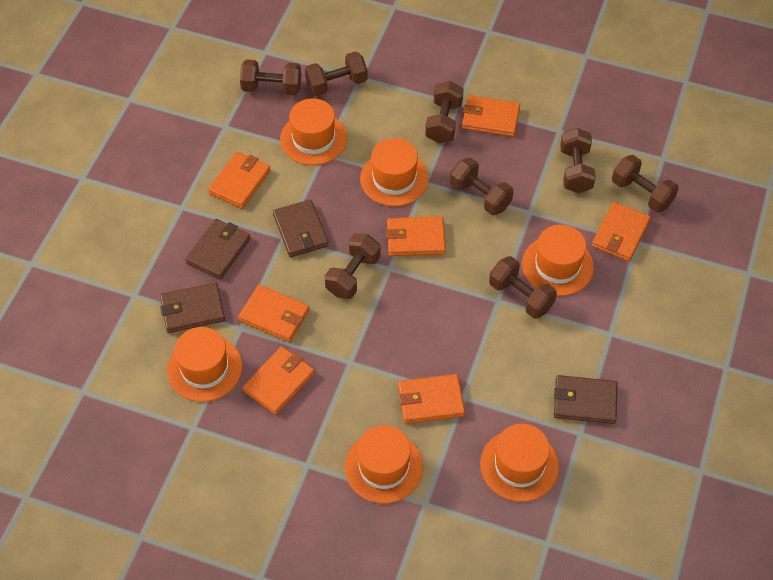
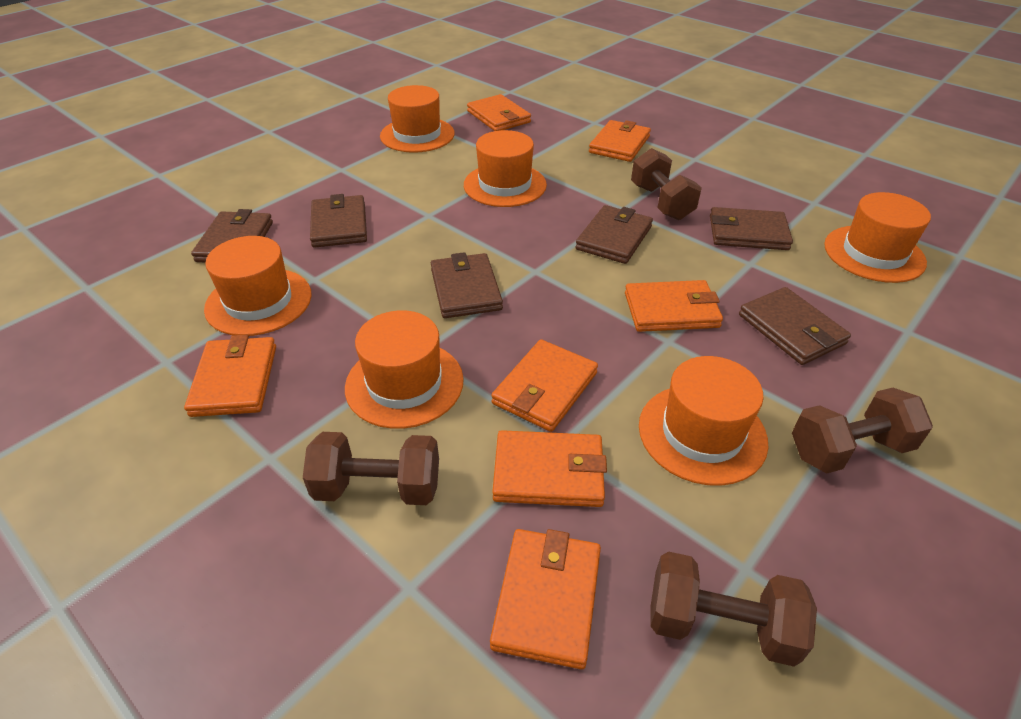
brown dumbbell: [240,59,301,95] [305,51,368,96] [325,233,381,299] [425,81,464,143] [450,157,514,215] [489,256,557,319] [560,128,596,193] [612,155,679,213] = 8 -> [303,432,439,505] [631,148,702,220] [650,551,817,667] [792,388,933,473] = 4
brown wallet: [160,283,225,333] [185,219,250,279] [273,199,329,257] [554,375,617,424] = 4 -> [191,209,273,262] [310,194,367,248] [431,252,503,318] [575,205,653,264] [710,207,793,250] [739,287,851,365] = 6

